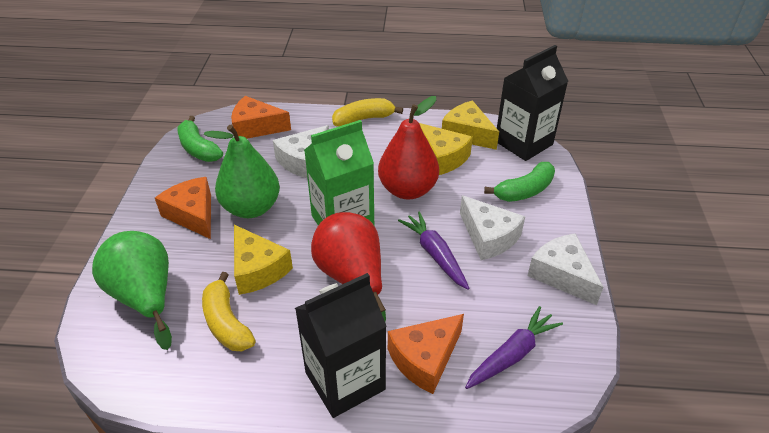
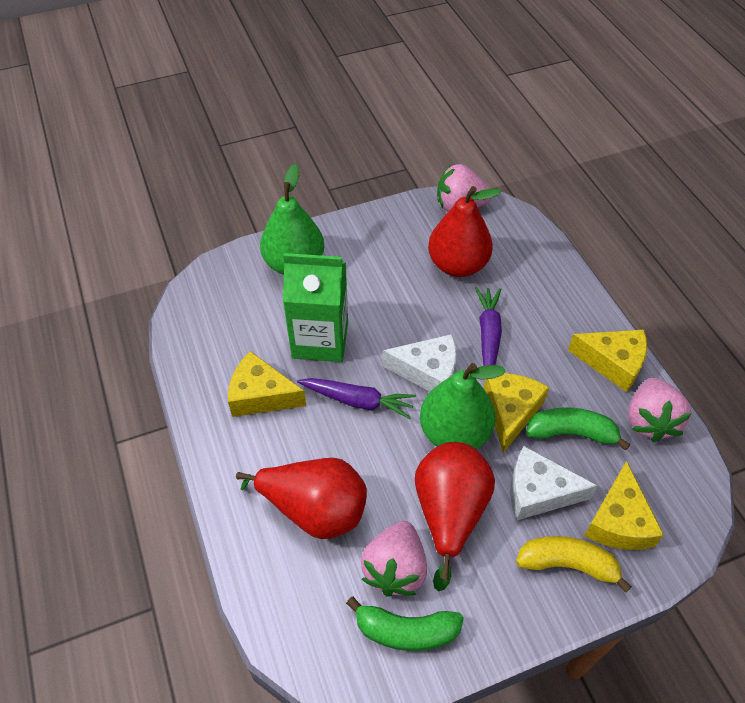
black carton: [295,273,386,418] [497,45,568,161] = 2 -> none = 0
orange cheese: [155,177,211,239] [231,96,291,139] [388,314,464,394] = 3 -> none = 0
pink strawberry: none = 0 -> [361,521,427,597] [437,164,492,211] [628,378,691,442] = 3
red pear: [311,212,386,322] [378,96,439,199] = 2 -> [236,458,367,539] [415,442,495,591] [428,186,501,277] = 3
white cheese: [273,125,329,178] [460,195,525,260] [528,233,603,305] = 3 -> [383,334,457,392] [510,446,598,520] = 2
yellow banana: [202,272,256,351] [332,98,403,127] = 2 -> [516,536,632,593] = 1
yellow cheese: [234,225,293,295] [419,123,473,175] [442,100,499,150] = 3 -> [228,351,306,417] [483,373,550,453] [568,329,647,392] [584,461,664,550] = 4

